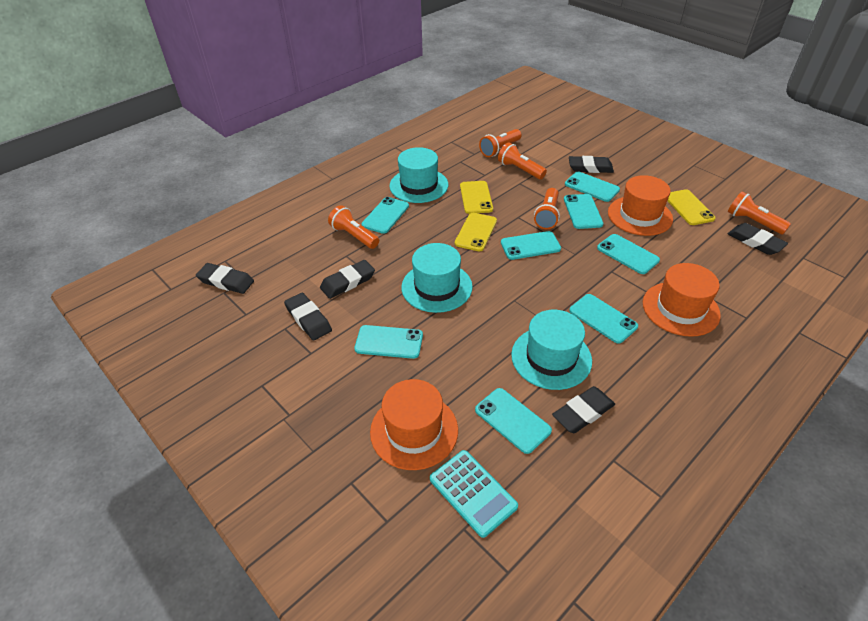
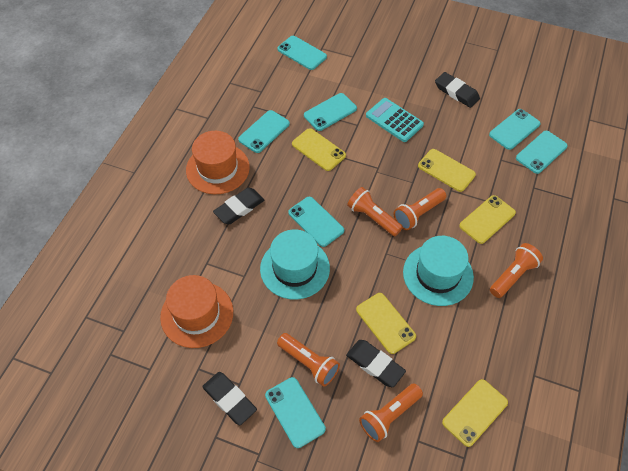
black eraser: [196,263,254,294] [284,293,332,341] [320,260,375,299] [552,386,615,433] [569,156,614,173] [728,223,788,255] = 6 -> [202,372,257,425] [213,188,264,224] [346,340,406,387] [435,72,480,108] = 4
orange hat: [370,379,458,470] [608,175,673,236] [643,263,721,337] = 3 -> [160,275,233,348] [186,131,250,194] = 2
turquoise hat: [389,147,448,203] [401,243,473,313] [511,310,592,390] = 3 -> [260,229,330,300] [403,236,474,306] = 2
turquoise phone: [354,325,423,359] [362,197,409,234] [475,388,552,454] [501,231,561,260] [564,194,604,229] [565,172,620,202] [569,294,638,344] [597,234,660,274] = 8 -> [238,110,290,153] [265,377,326,448] [277,36,327,70] [288,197,344,247] [304,93,357,131] [489,109,541,150] [516,131,568,174] = 7
yellow phone: [455,213,497,251] [460,181,493,214] [667,189,716,225] = 3 -> [292,128,346,171] [356,293,416,354] [418,149,476,192] [442,379,508,447] [459,195,516,244] = 5

